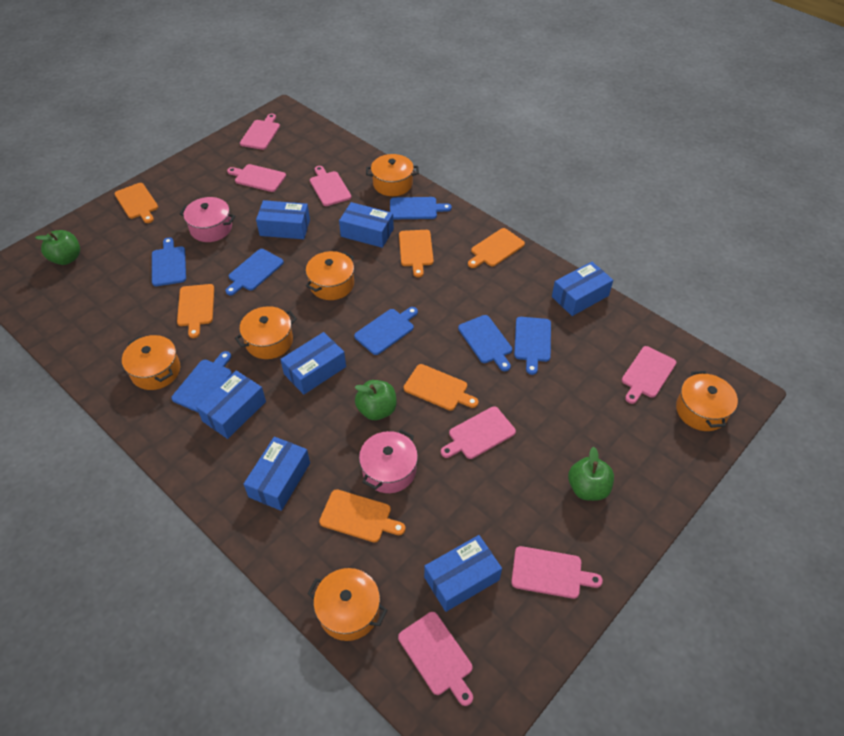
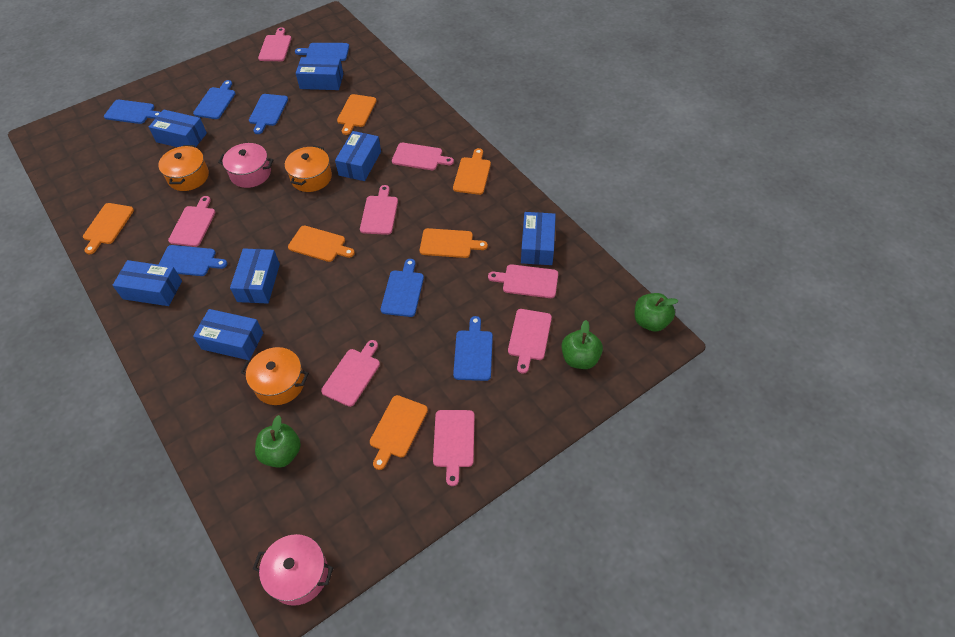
orange pot: [122,335,180,390] [235,306,297,359] [306,251,354,300] [307,568,387,641] [366,154,419,196] [676,371,738,431] = 6 -> [158,145,209,191] [241,347,309,405] [285,145,332,192] = 3
pink cutting board: [227,164,286,192] [240,114,280,150] [310,166,351,206] [398,612,473,706] [441,406,516,459] [511,546,603,599] [622,346,676,404] = 7 -> [168,196,215,247] [258,27,292,61] [321,340,380,407] [360,185,398,235] [392,143,454,170] [433,410,475,486] [488,264,558,298] [508,309,552,374] = 8

